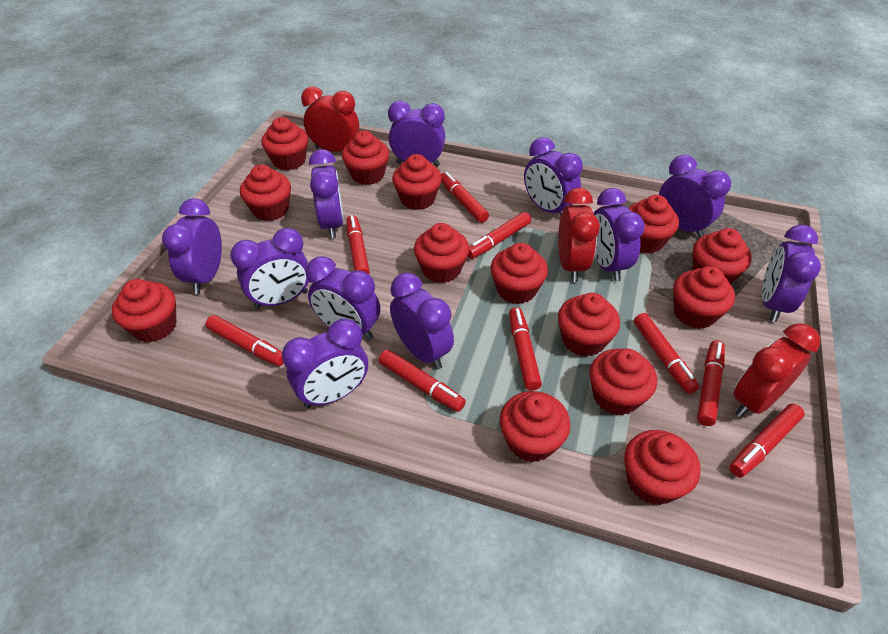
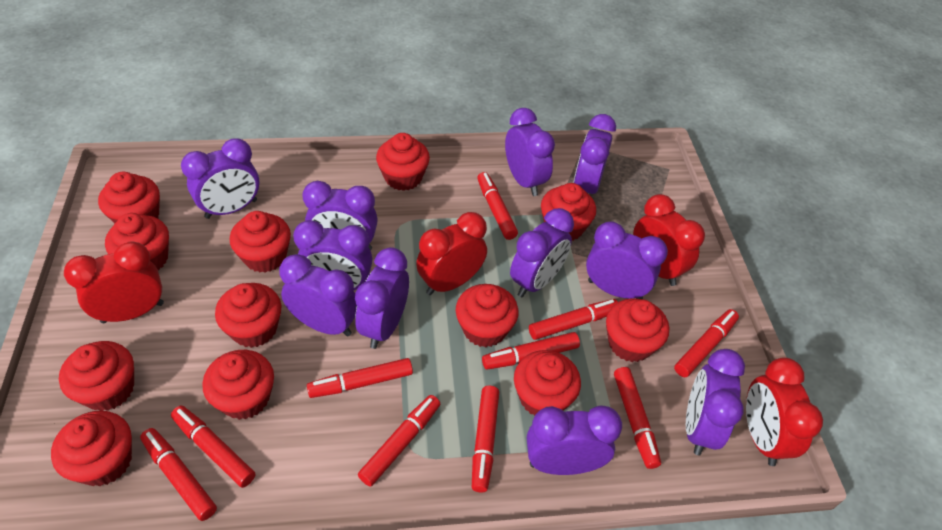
red clock: [301,87,359,152] [558,188,600,282] [733,323,820,418] = 3 -> [64,241,164,323] [416,212,487,295] [633,194,705,286] [746,357,823,466] = 4
red cupcake: [112,279,176,342] [240,164,291,221] [262,117,308,170] [342,131,389,185] [392,154,442,210] [414,223,469,283] [491,243,548,304] [500,391,571,462] [558,293,620,357] [589,349,657,415] [624,430,701,505] [629,195,679,253] [673,266,735,329] [693,228,752,284] = 14 -> [51,411,132,486] [59,341,134,411] [98,172,160,223] [105,213,169,270] [202,350,274,420] [215,283,281,348] [230,211,291,273] [376,133,430,191] [456,284,518,347] [514,350,581,416] [541,183,596,241] [606,298,669,362] = 12
red marker: [205,315,284,366] [346,215,370,274] [379,349,466,412] [441,172,489,223] [467,212,531,259] [509,307,542,391] [634,313,700,394] [697,340,725,426] [729,404,805,477] = 9 -> [140,428,217,521] [171,406,255,488] [307,358,413,398] [358,395,440,486] [472,386,499,493] [477,172,518,240] [482,332,580,370] [529,299,618,340] [614,367,661,469] [674,309,739,377] = 10

